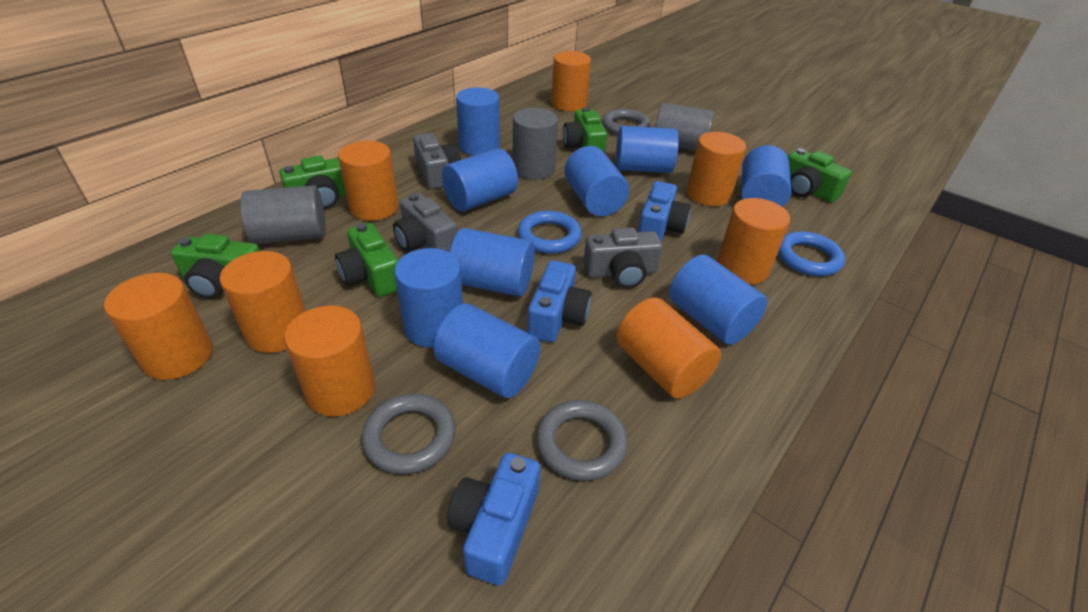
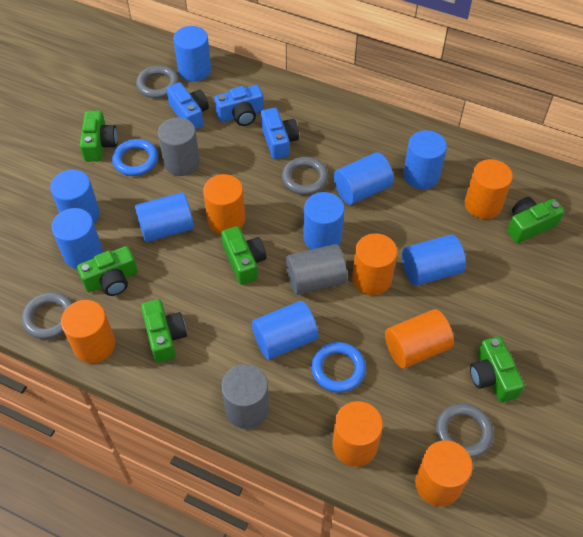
green camera: [171,234,260,299] [279,156,346,209] [335,223,398,297] [563,107,607,153] [788,148,851,202] = 5 -> [77,246,138,296] [79,111,118,162] [141,299,187,363] [221,226,266,285] [470,336,525,402] [507,197,564,243] = 6
grey camera: [393,193,457,252] [413,133,461,189] [583,228,662,288] = 3 -> none = 0
grey ring: [362,394,456,474] [536,400,628,481] [602,109,651,135] = 3 -> [22,292,73,339] [136,65,179,98] [282,157,329,195] [436,403,494,458] = 4
orange cylinder: [104,273,213,380] [219,251,306,353] [284,305,375,417] [338,141,398,221] [551,51,591,112] [617,298,721,399] [687,132,746,206] [717,198,790,285] = 8 -> [61,300,115,363] [203,174,245,234] [332,401,383,467] [352,233,397,295] [385,309,454,368] [415,440,473,506] [465,159,513,219] = 7

